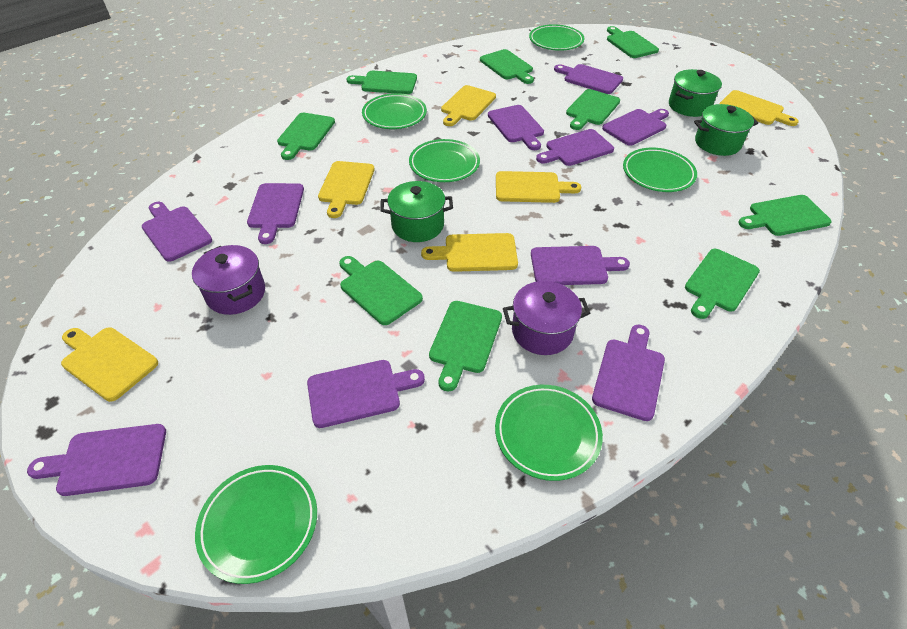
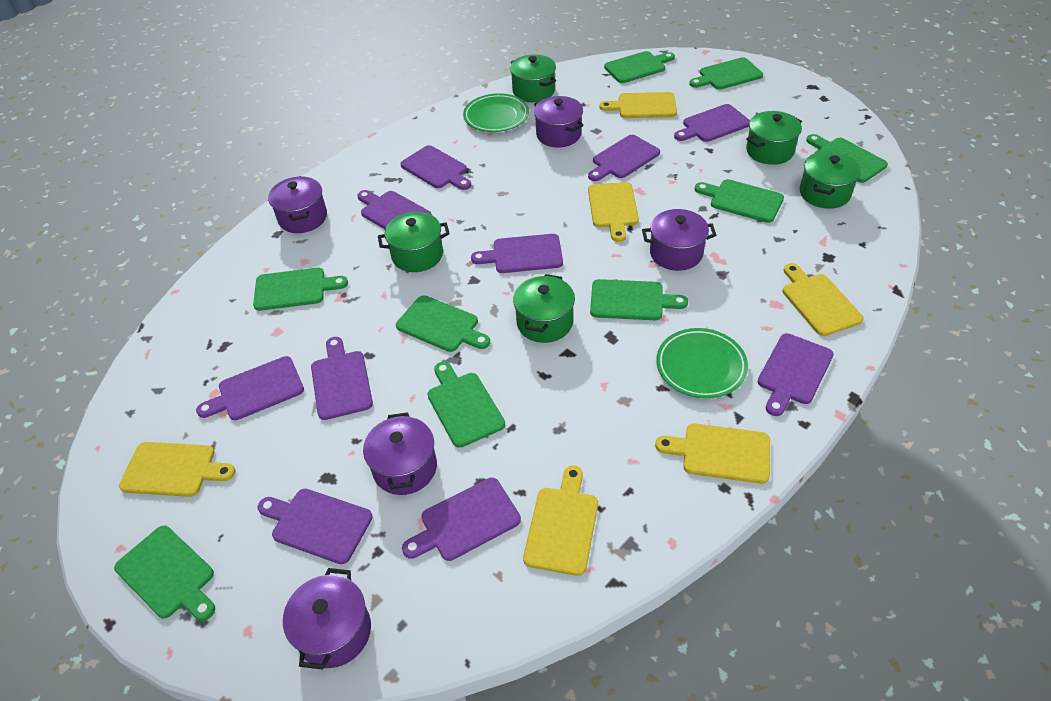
green plate: [195,465,317,584] [362,93,427,129] [409,139,480,182] [495,385,603,481] [529,24,584,51] [623,148,697,192] = 6 -> [463,93,529,132] [656,328,748,398] = 2
green pot: [380,181,453,242] [669,69,722,117] [694,104,758,156] = 3 -> [378,212,450,272] [510,55,556,102] [513,274,575,343] [746,111,802,165] [800,151,861,209] = 5
purple pot: [192,245,265,315] [503,281,590,355] = 2 -> [268,176,327,233] [283,568,371,670] [363,412,437,495] [534,96,584,147] [642,209,716,271] = 5

